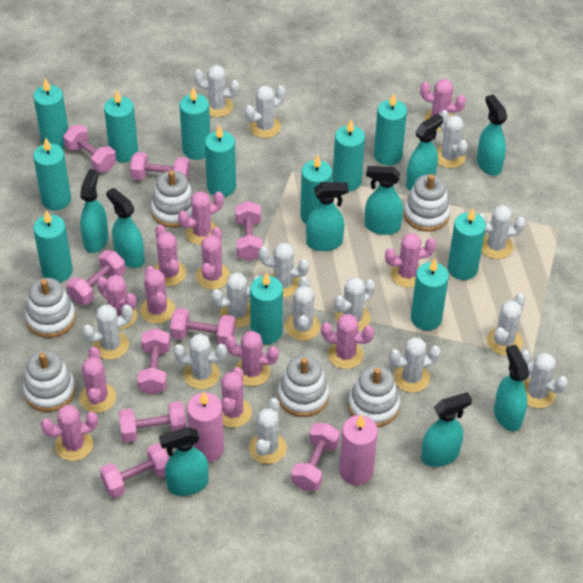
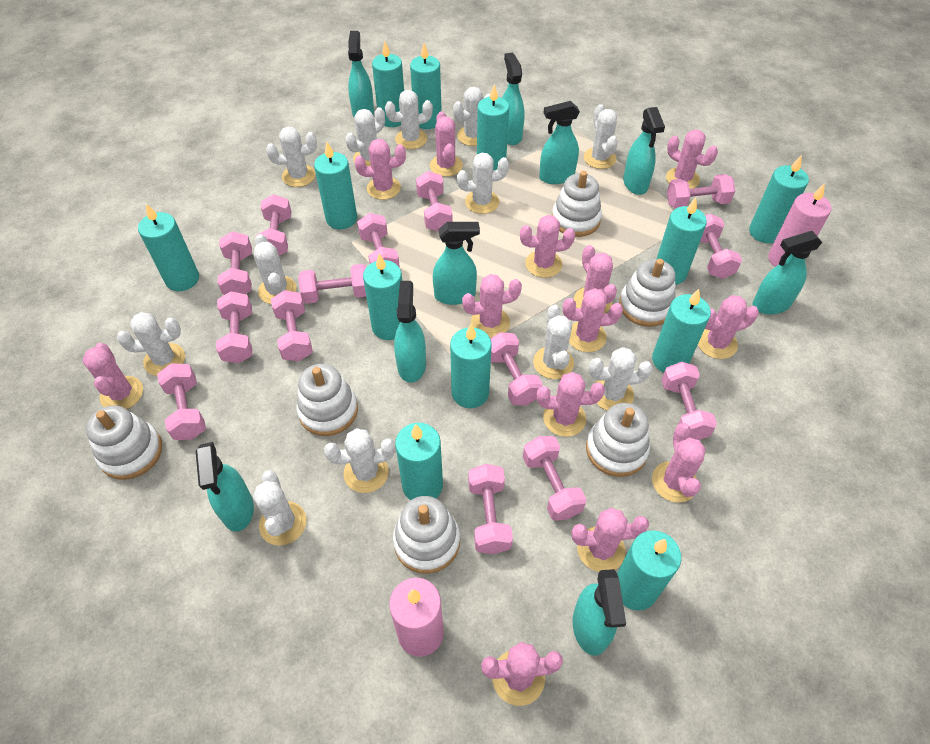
pink cactus: [41,405,98,461] [79,347,116,413] [97,275,137,330] [140,266,175,324] [154,225,186,286] [178,191,224,245] [196,227,230,289] [221,367,252,428] [225,331,279,386] [321,314,374,369] [385,233,436,287] [420,79,466,131] = 12 -> [82,343,143,409] [354,139,406,200] [430,111,463,177] [462,274,522,338] [481,642,563,706] [520,215,575,278] [537,372,605,437] [563,288,623,352] [572,508,649,572] [574,245,617,313] [652,423,706,503] [666,129,718,189] [698,295,759,359] = 13
pink dumbbell: [63,125,116,173] [66,250,126,305] [100,443,169,498] [119,401,187,442] [130,152,190,180] [137,328,170,395] [170,308,236,345] [235,201,263,261] [291,423,340,491] = 9 -> [157,363,206,440] [216,291,252,364] [218,231,252,295] [256,194,291,256] [271,290,313,361] [298,264,366,304] [357,213,400,268] [416,171,453,232] [468,464,513,554] [491,332,543,405] [523,436,587,521] [661,362,717,440] [667,174,735,209] [700,214,742,279] = 14
white cactus: [82,304,133,360] [173,334,227,389] [194,65,240,117] [211,273,259,327] [245,85,285,138] [249,398,287,464] [258,243,309,297] [285,277,321,341] [334,277,375,331] [389,337,441,393] [436,110,468,168] [479,205,526,259] [487,294,526,355] [521,350,568,408] = 14 -> [117,312,185,376] [253,234,297,304] [253,470,306,546] [266,127,317,187] [324,428,396,493] [346,107,385,166] [385,90,433,149] [453,87,490,146] [457,152,509,214] [533,305,574,379] [584,104,618,169] [589,347,653,411] = 12

